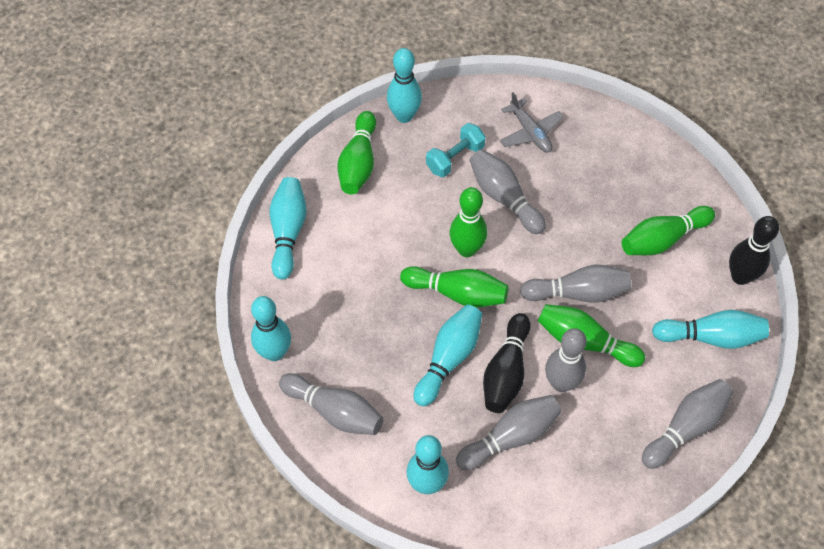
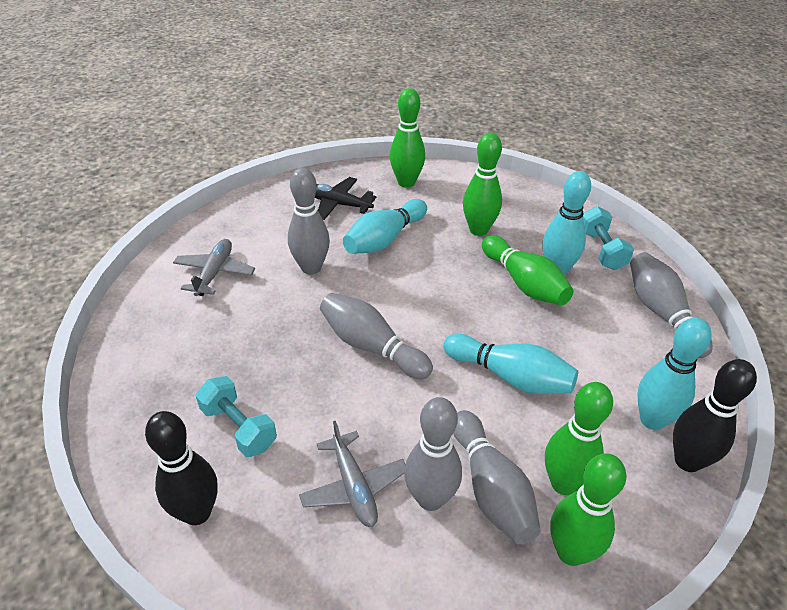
black plane: none = 0 -> [315,177,377,220] = 1
grey bowling pin: [279,373,383,435] [456,395,562,470] [470,149,546,234] [520,265,632,303] [545,328,587,392] [642,379,733,469] = 6 -> [288,168,330,275] [320,293,433,379] [404,397,462,511] [453,410,541,545] [630,252,713,358] = 5
grey plane: [500,92,564,152] = 1 -> [173,239,255,296] [299,421,406,527] = 2
turquoise bowling pin: [251,296,291,361] [270,177,307,279] [387,48,422,123] [406,435,449,494] [413,305,482,406] [652,310,769,349] = 6 -> [343,199,427,254] [444,334,578,394] [542,171,591,275] [637,317,712,430] = 4
turquoise dumbbell: [426,123,486,177] = 1 -> [196,376,277,457] [583,206,634,270] = 2

